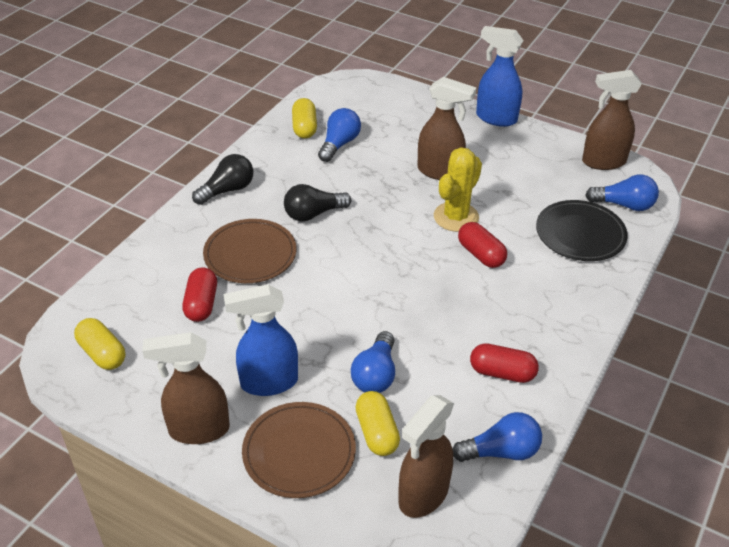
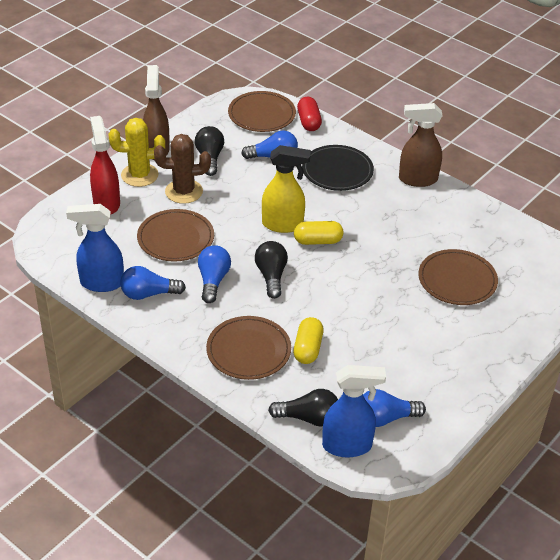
black light bulb: [192,154,253,205] [284,184,351,222] = 2 -> [195,126,224,176] [255,241,288,299] [268,389,338,427] = 3
brown cactus: none = 0 -> [154,134,211,204] = 1
brown plate: [203,219,297,283] [242,402,356,498] = 2 -> [137,209,214,262] [206,316,291,380] [228,91,296,132] [418,249,498,305] = 4
brown spray bottle: [142,332,230,444] [398,395,454,518] [417,77,476,180] [582,70,642,170] = 4 -> [143,65,170,160] [399,103,442,187] = 2
red capsule: [182,267,217,322] [458,222,507,268] [470,343,539,383] = 3 -> [297,97,322,131] = 1
red spray bottle: none = 0 -> [90,116,120,215] = 1
yellow capsule: [74,318,125,370] [292,98,317,139] [355,391,400,456] = 3 -> [293,317,324,364] [294,221,343,245] = 2
yellow spray bottle: none = 0 -> [262,145,311,233] = 1

